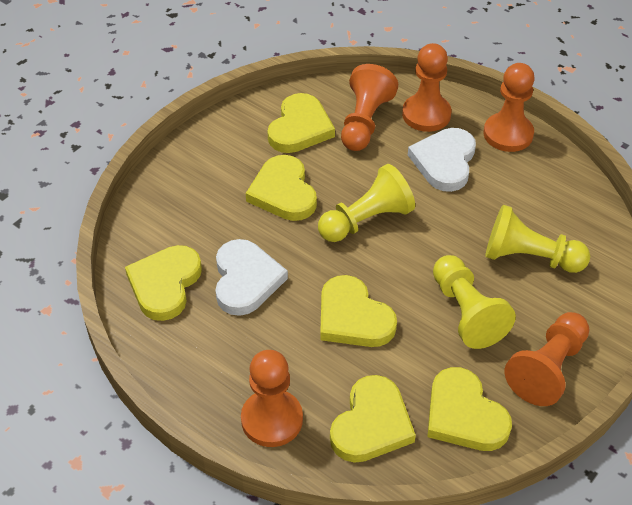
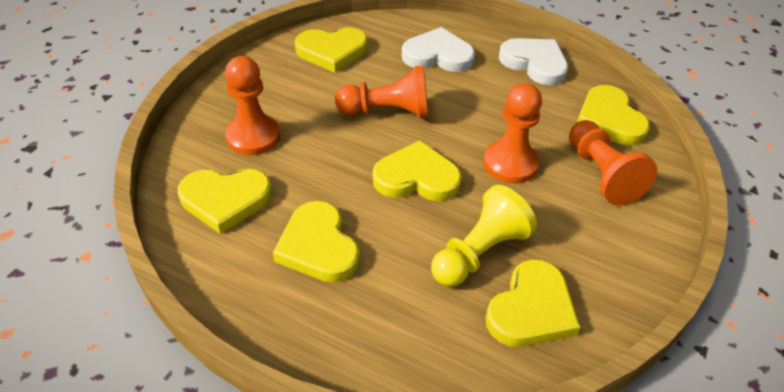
orange pawn: [241,350,303,447] [341,64,398,151] [402,43,451,132] [483,63,535,152] [504,312,589,406] = 5 -> [225,56,280,155] [335,65,428,118] [483,83,542,184] [569,120,657,206] = 4
yellow pawn: [318,164,415,242] [433,255,516,349] [485,205,590,273] = 3 -> [431,185,537,287] = 1

